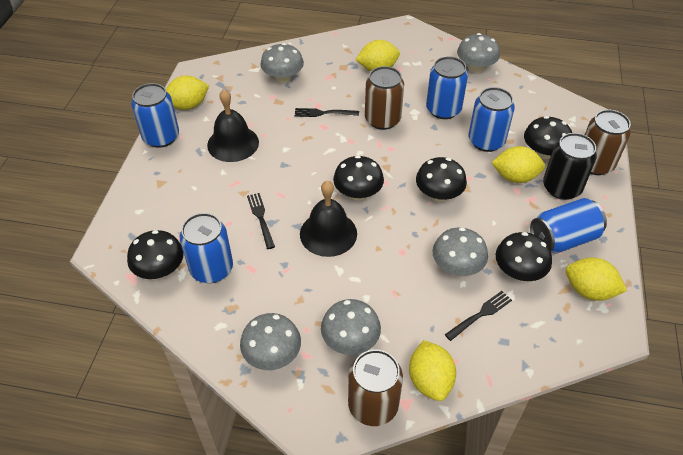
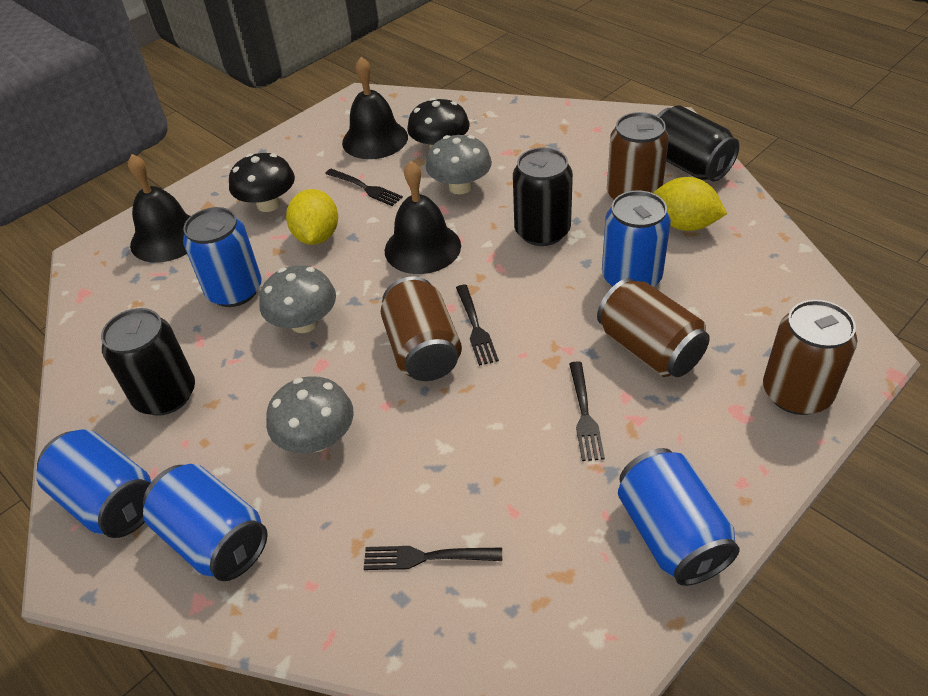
black bell: [207,89,259,162] [300,181,357,257] = 2 -> [128,154,190,263] [342,57,408,159] [385,161,461,274] = 3
black can: [543,133,597,200] = 1 -> [101,308,195,416] [513,147,573,246] [657,105,739,181] = 3
black fork: [247,193,275,249] [295,108,359,117] [445,291,512,341] = 3 -> [325,169,403,206] [364,546,502,570] [456,285,499,366] [569,361,605,461] = 4
black mushroom: [127,230,184,279] [333,155,384,201] [416,157,467,202] [496,232,552,281] [524,116,572,159] = 5 -> [229,153,295,212] [407,98,470,150] = 2
brown can: [348,350,403,426] [365,66,404,130] [585,110,631,175] = 3 -> [381,276,462,381] [597,278,710,377] [607,112,669,200] [763,300,857,415] = 4
grey mushroom: [240,313,301,370] [260,43,304,83] [321,299,381,355] [432,227,488,276] [457,33,500,73] = 5 -> [259,265,336,333] [266,376,354,453] [426,135,492,194] = 3
yellow lemon: [166,76,209,110] [356,40,400,71] [409,340,456,401] [491,146,545,183] [566,258,627,301] = 5 -> [286,189,338,245] [653,177,727,231] = 2

